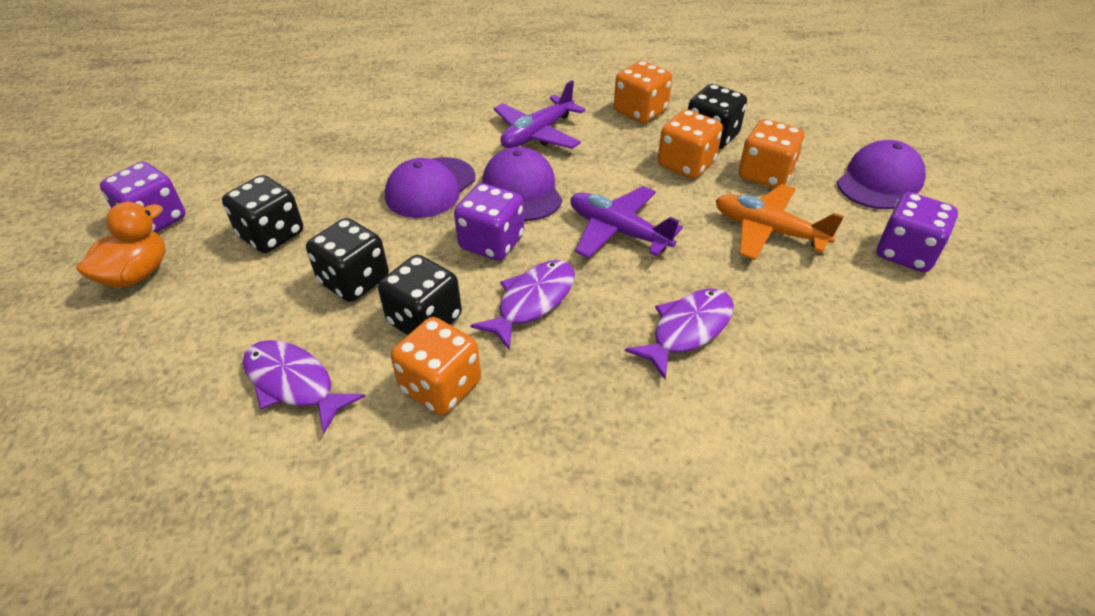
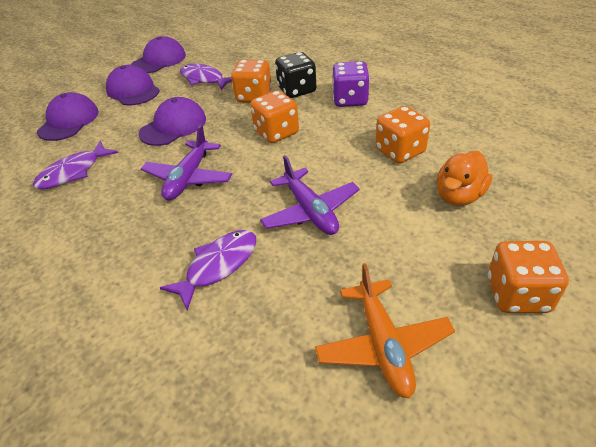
black dice: [222,175,303,253] [306,218,389,302] [378,255,462,335] [688,84,747,149] = 4 -> [275,52,316,98] = 1
purple cap: [385,157,476,218] [482,147,563,221] [837,140,926,209] = 3 -> [37,92,99,141] [106,65,160,106] [131,36,186,73] [139,97,206,146] = 4
purple dice: [100,162,186,233] [454,183,524,261] [877,192,958,272] = 3 -> [332,61,370,107] = 1

